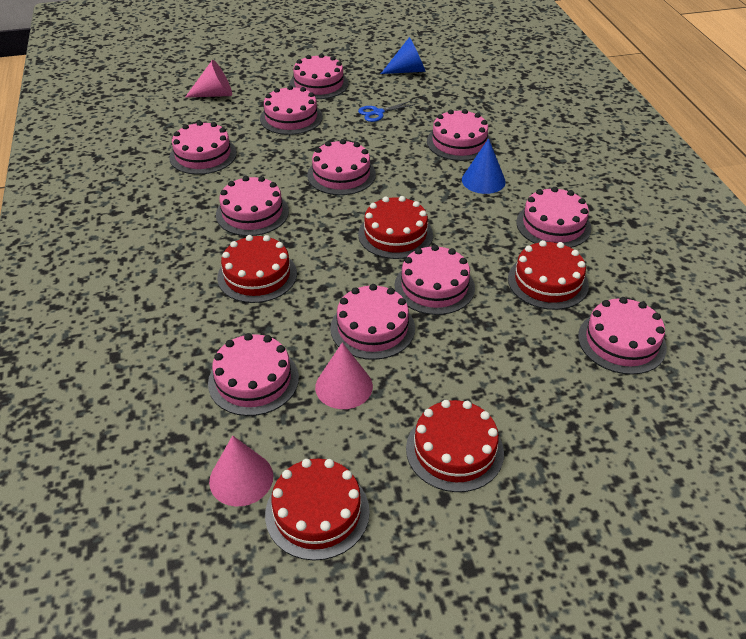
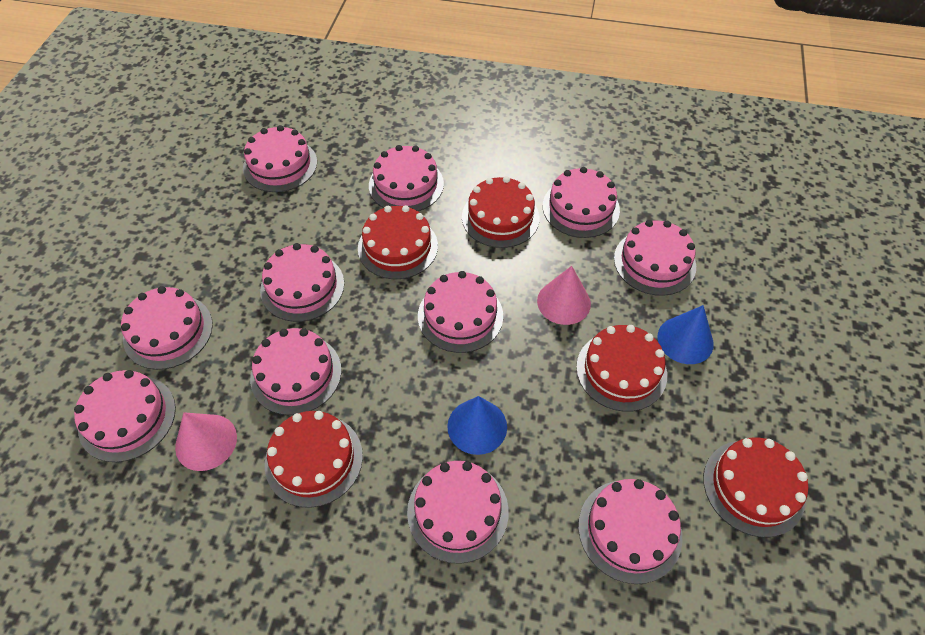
blue scissors: [358,101,415,122] = 1 -> none = 0
pink cone: [185,60,232,98] [209,435,273,506] [315,342,373,409] = 3 -> [175,412,237,471] [537,266,591,325] = 2

